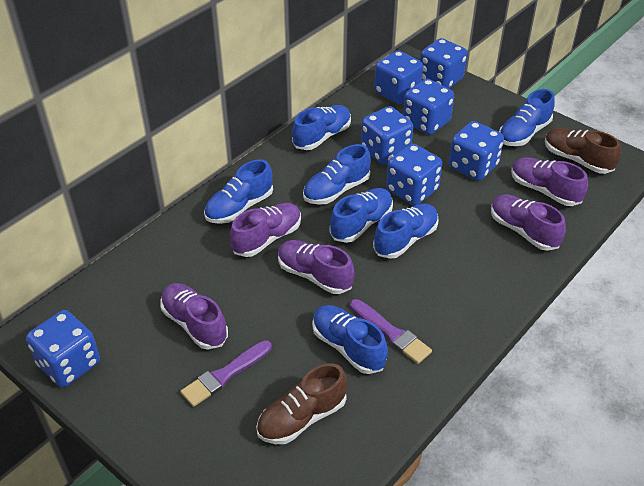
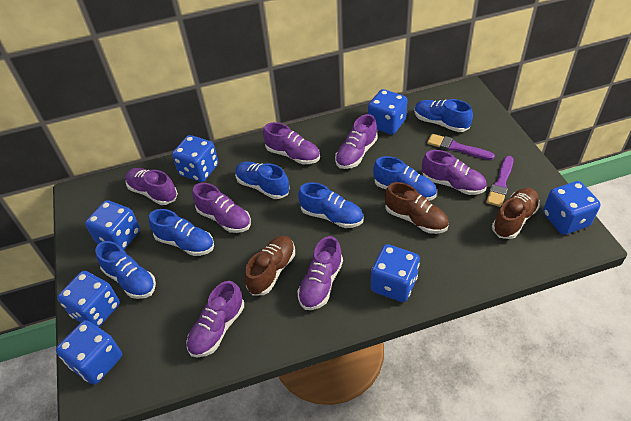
blue shoe: [204,159,273,224] [292,105,351,150] [303,144,371,205] [312,305,388,374] [329,188,393,243] [373,204,439,259] [499,89,555,146] = 7 -> [95,241,156,299] [149,209,214,256] [235,162,289,199] [298,182,363,228] [373,156,437,201] [414,99,473,132] = 6
brown shoe: [256,363,347,444] [545,128,621,174] = 2 -> [245,236,295,296] [385,182,449,234] [492,188,540,239] = 3
purple shoe: [160,283,228,350] [230,203,301,257] [278,240,354,294] [491,194,566,251] [511,157,588,206] = 5 -> [126,168,178,205] [186,281,244,358] [192,183,251,233] [263,122,320,164] [297,236,343,310] [335,114,378,169] [422,150,487,195] = 7

